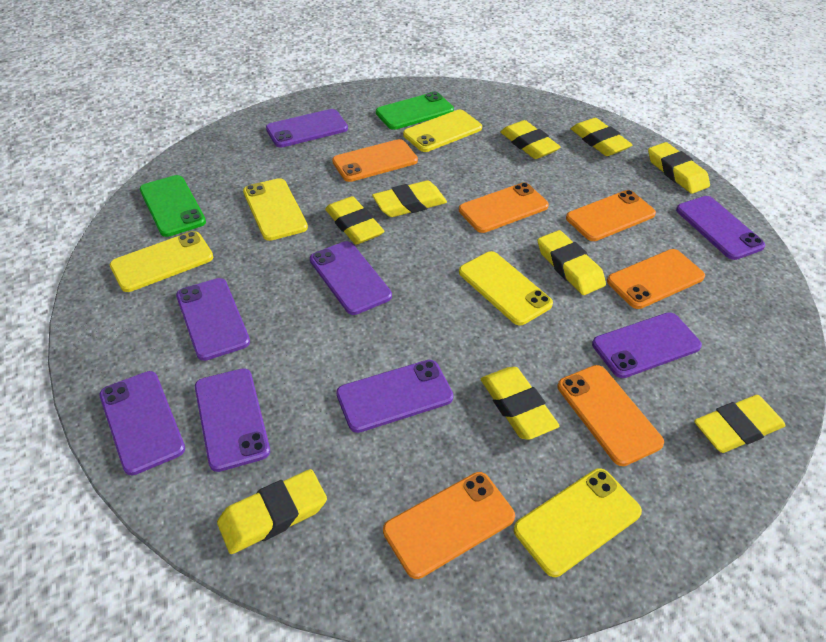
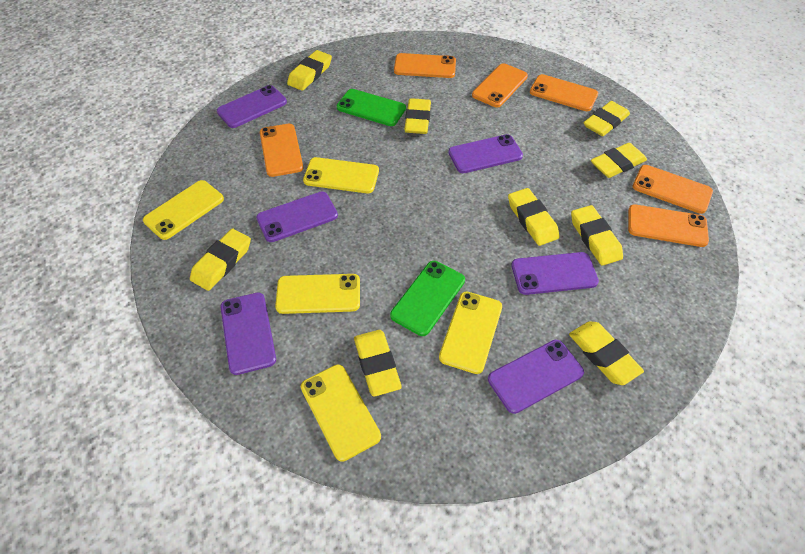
purple phone: [99,371,185,475] [176,278,250,361] [195,368,270,472] [266,109,348,148] [310,241,392,315] [336,360,453,433] [592,312,702,378] [676,196,765,260] = 8 -> [217,85,287,128] [220,293,276,375] [256,191,338,242] [448,134,523,173] [488,340,584,414] [511,252,599,295] = 6

